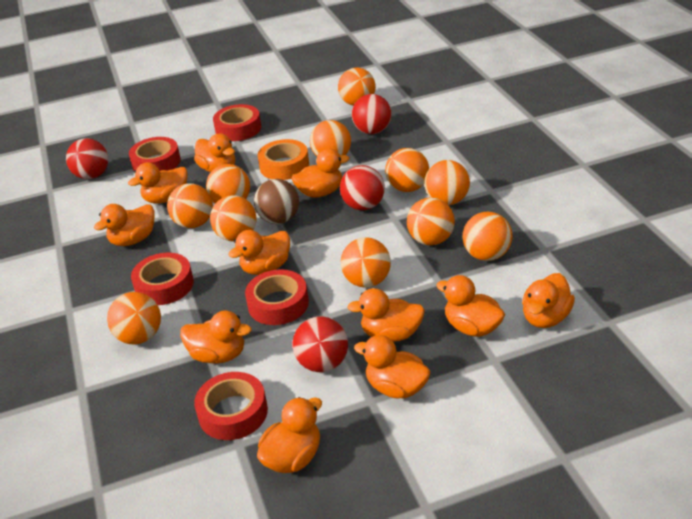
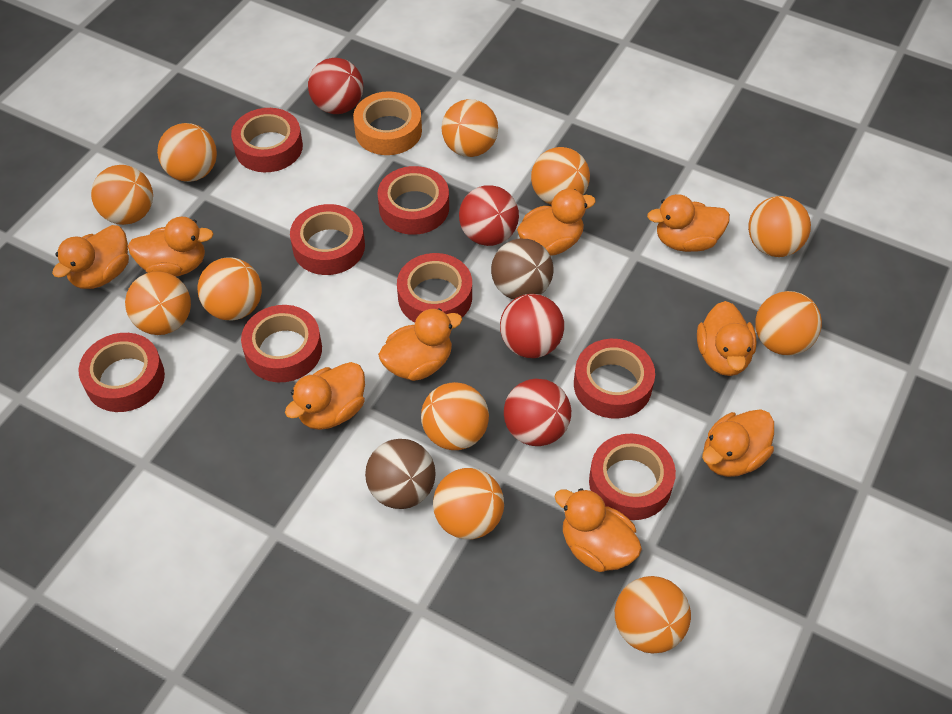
brown ball: [254,179,299,224] = 1 -> [365,439,436,509] [491,239,553,299] = 2
orange duck: [94,204,154,246] [128,162,188,204] [180,311,252,363] [194,133,235,172] [228,230,290,275] [257,397,322,473] [292,148,349,198] [347,288,425,342] [354,335,431,398] [436,275,505,337] [522,273,575,328] = 11 -> [52,225,129,289] [128,217,214,277] [285,362,365,430] [378,308,462,381] [517,189,596,256] [554,488,642,572] [647,194,730,252] [697,301,756,376] [702,409,774,477] = 9
red tape: [129,137,181,172] [131,253,194,305] [194,372,268,440] [213,104,262,141] [245,269,309,325] = 5 -> [78,333,165,412] [231,108,303,172] [241,305,322,382] [290,204,365,275] [377,166,449,235] [397,253,472,322] [574,339,655,419] [589,434,676,520] = 8

